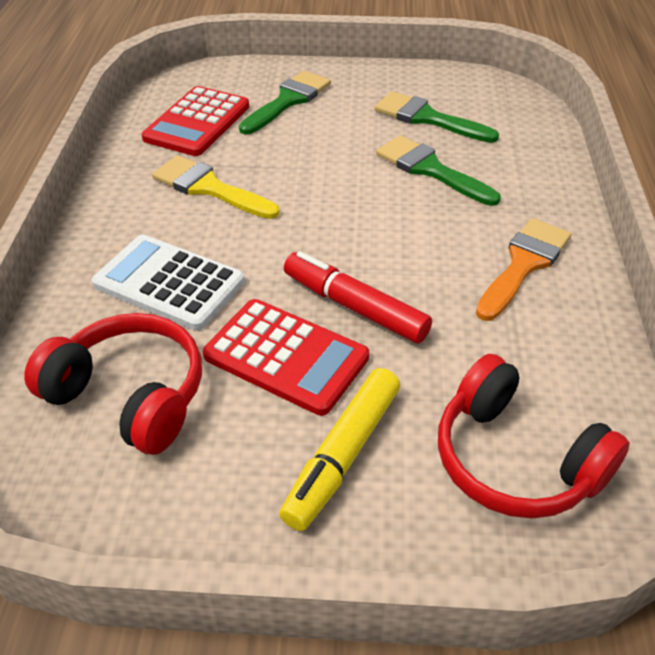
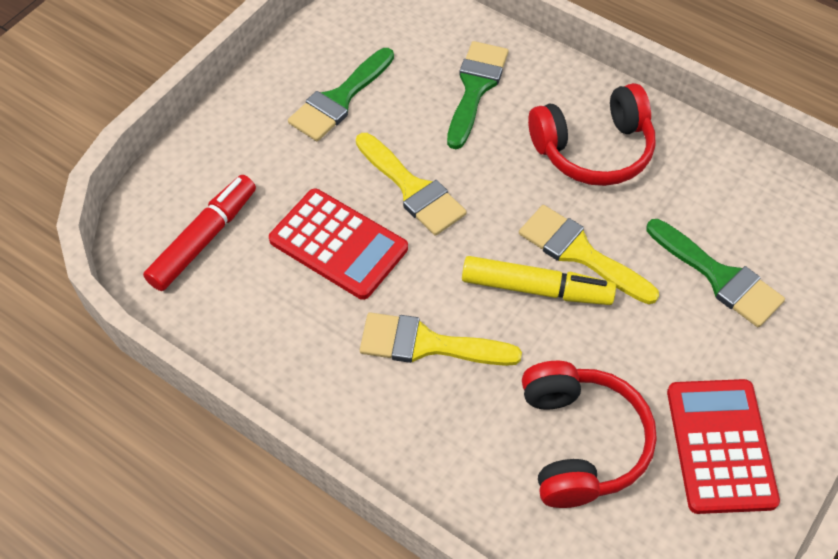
orange brush: [476,218,571,321] = 1 -> none = 0
white calculator: [92,235,245,331] = 1 -> none = 0
yellow brush: [152,155,280,219] = 1 -> [356,133,467,236] [360,312,522,366] [519,205,659,304] = 3

